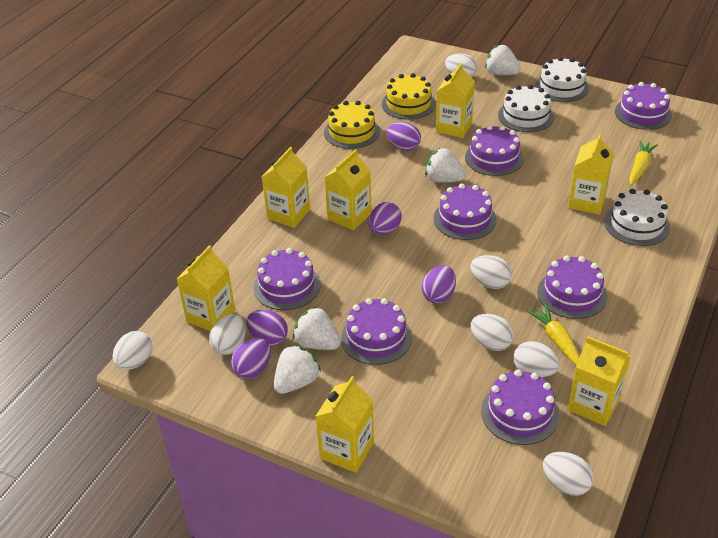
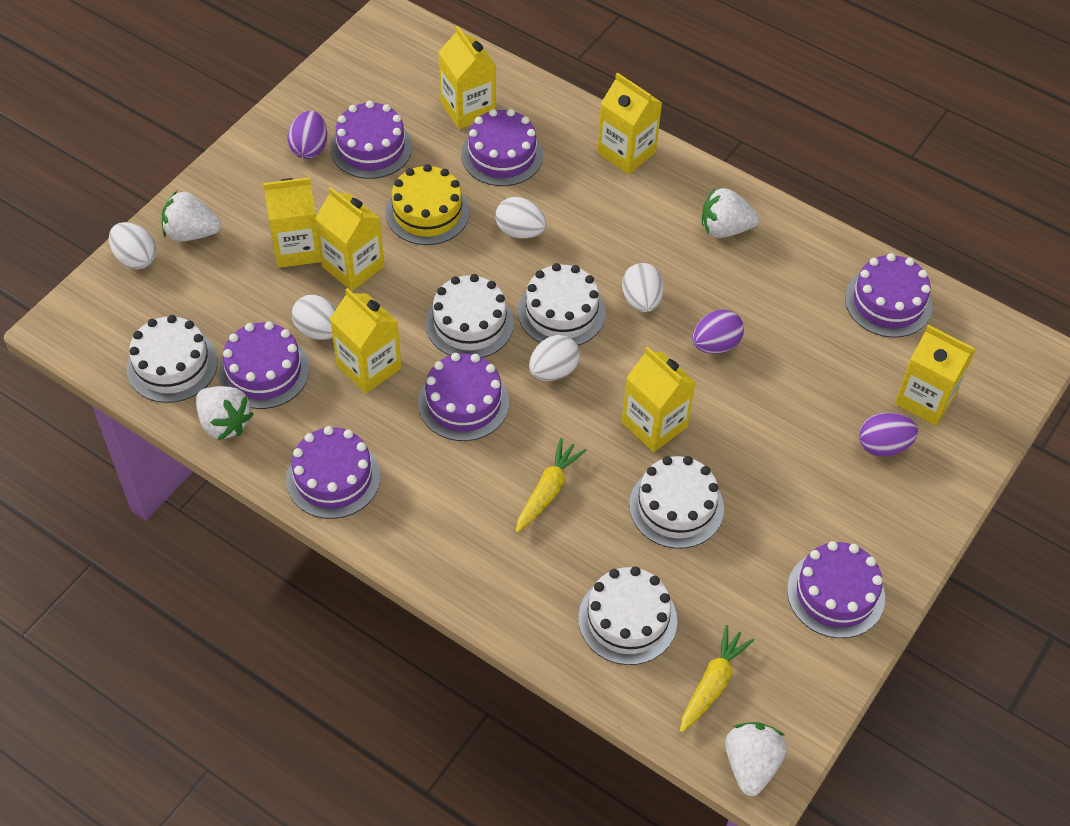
purple egg: [231,338,271,379] [246,310,288,346] [369,202,402,234] [387,122,421,151] [422,265,456,303] = 5 -> [288,111,327,159] [692,309,744,354] [859,413,918,457] = 3
white cake: [498,85,554,132] [535,57,589,102] [605,189,670,246] = 3 -> [126,315,218,403] [426,274,514,358] [518,263,605,345] [578,567,677,665] [629,456,724,549] = 5
white egg: [112,331,153,370] [209,314,246,355] [445,53,477,77] [470,255,512,289] [471,314,514,351] [513,341,560,378] [543,452,594,496] = 7 -> [109,222,157,269] [292,295,336,340] [495,197,546,239] [529,335,580,381] [622,263,664,312] = 5
yellow cake: [324,101,380,149] [382,73,436,120] = 2 -> [386,164,470,245] = 1

